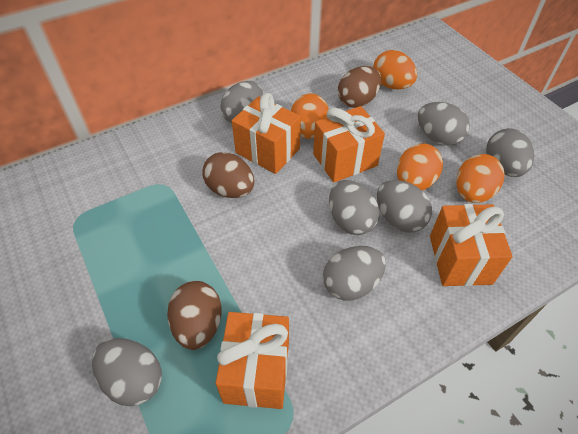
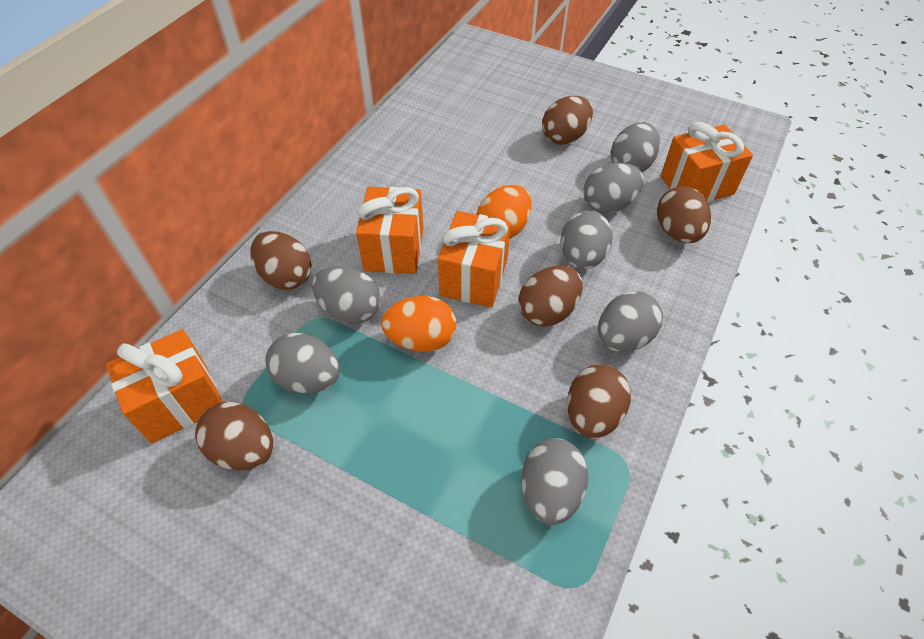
brown egg: [167,281,222,350] [202,152,255,198] [338,66,381,108] = 3 -> [195,402,273,471] [250,231,312,290] [519,265,583,327] [542,96,593,145] [567,364,631,439] [657,186,711,243] = 6
orange egg: [291,93,329,139] [373,50,417,89] [397,144,443,190] [456,154,505,203] = 4 -> [381,296,456,352] [476,185,532,239] = 2

